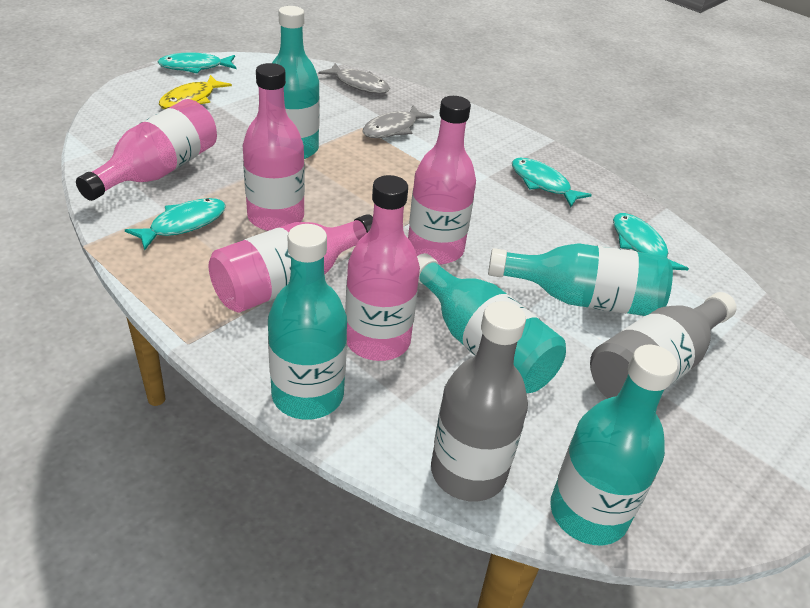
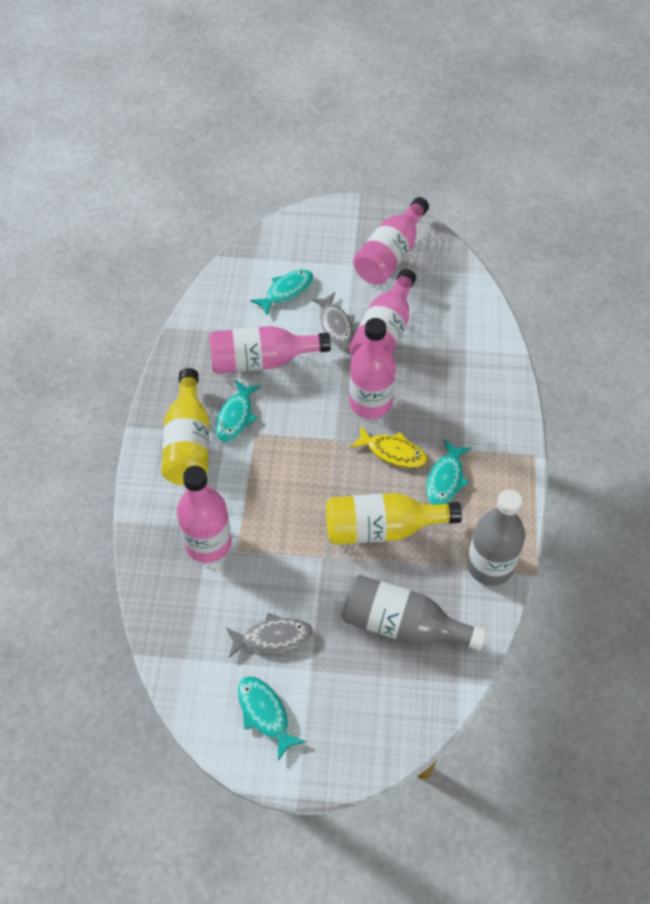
turquoise bottle: [268,224,347,420] [272,6,320,159] [417,253,566,394] [488,243,673,316] [550,344,678,545] = 5 -> none = 0
yellow bottle: none = 0 -> [161,368,209,486] [326,493,462,545] = 2

